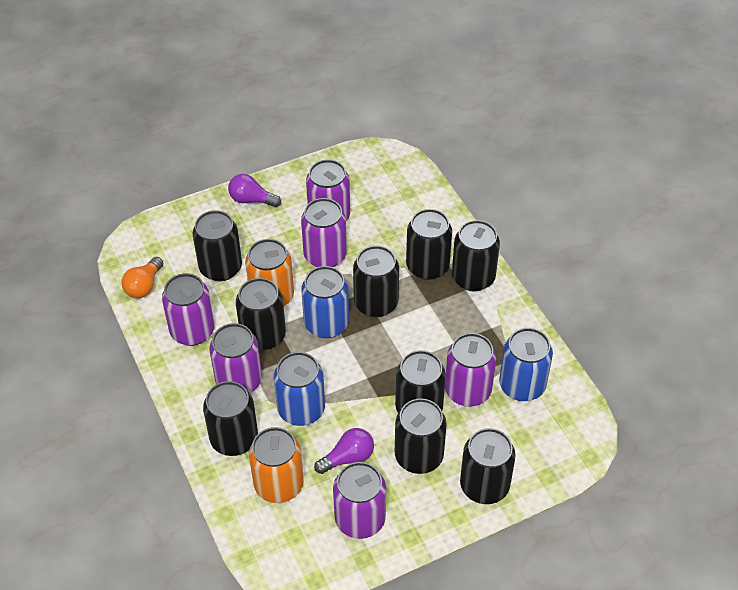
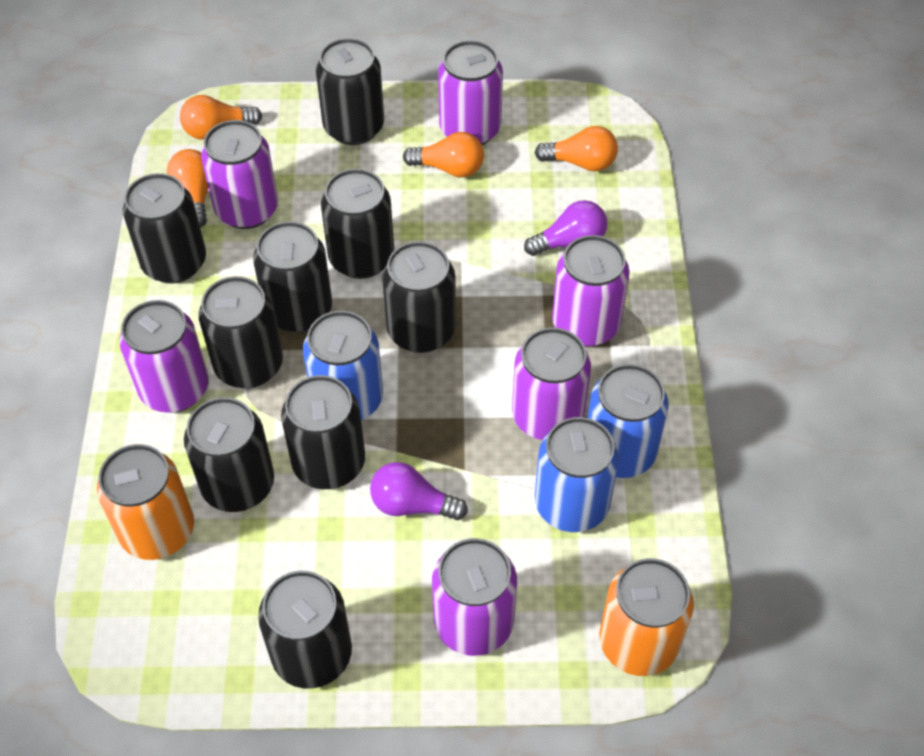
orange light bulb: [122,257,163,298] = 1 -> [167,149,208,228] [180,95,262,140] [403,132,484,178] [535,126,618,171] = 4

